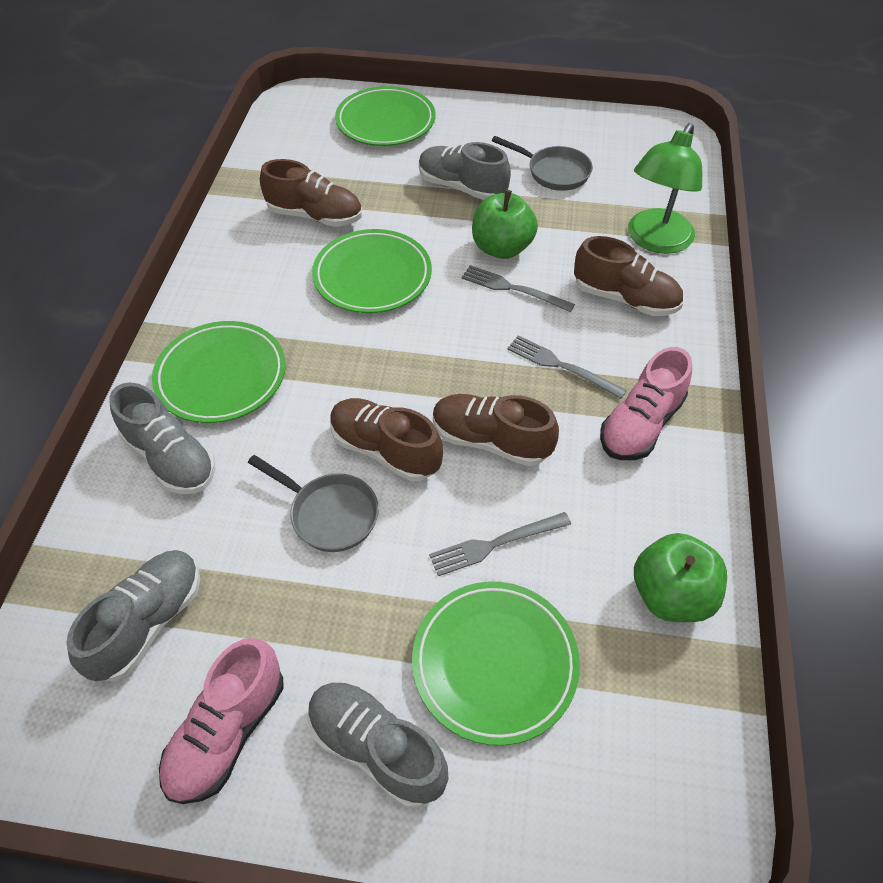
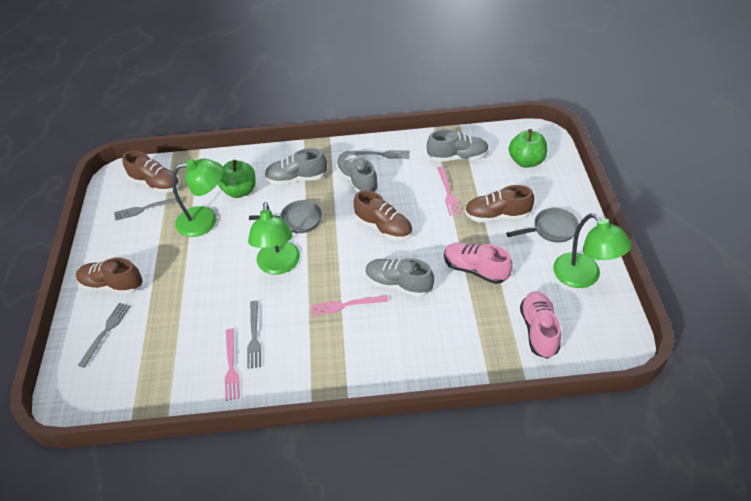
green lamp: [628,123,702,254] = 1 -> [172,159,223,237] [248,202,300,275] [553,213,632,288] = 3
green plate: [152,321,286,423] [312,229,432,313] [335,86,436,146] [412,581,580,746] = 4 -> none = 0
grey fork: [429,512,571,576] [461,265,575,312] [507,335,627,399] = 3 -> [78,303,130,368] [114,197,182,221] [247,301,261,369] [346,150,410,159] = 4
pink fork: none = 0 -> [225,329,240,401] [311,295,388,316] [437,166,461,216] = 3

